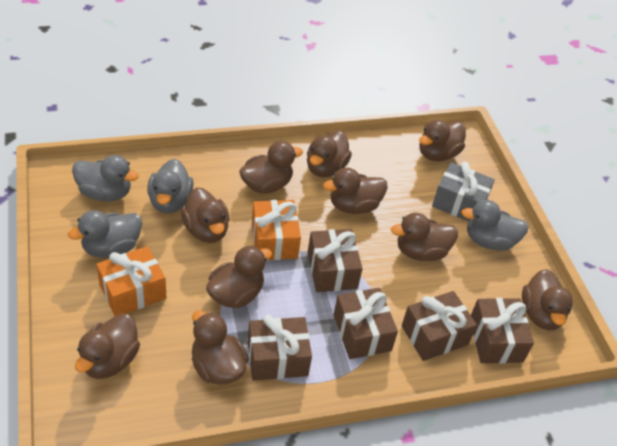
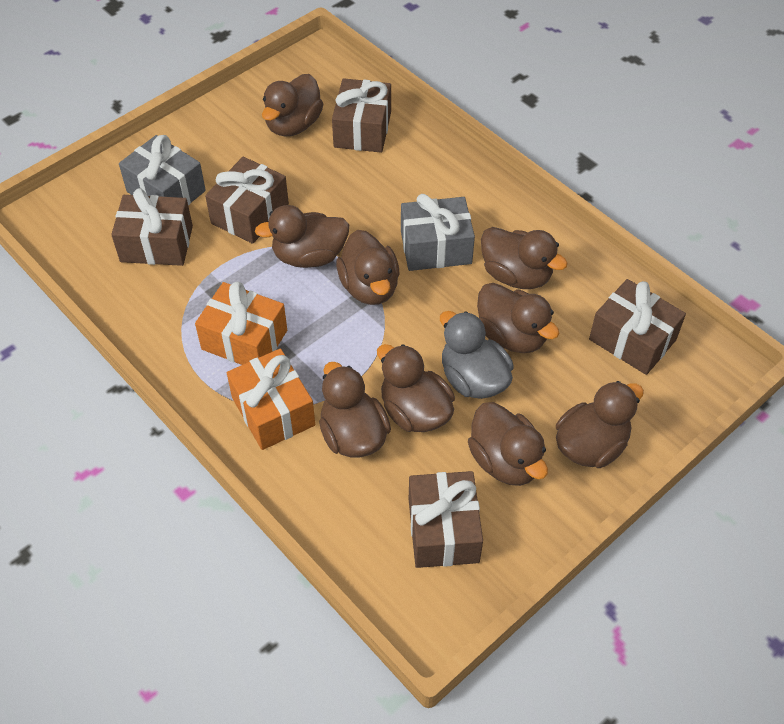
brown duck: [75,314,140,379] [181,187,230,243] [192,310,249,385] [206,245,272,308] [239,141,303,194] [307,131,352,177] [323,168,387,214] [391,213,458,261] [419,120,466,161] [522,269,573,330] = 10 -> [255,205,349,268] [262,74,323,137] [319,362,391,457] [336,230,399,305] [377,344,455,432] [468,402,548,486] [477,283,559,353] [481,227,568,289] [556,381,644,468] = 9
grey duck: [68,210,142,258] [72,155,139,202] [147,159,194,213] [461,200,529,251] = 4 -> [440,311,514,399] = 1
grey gift: [432,162,495,221] = 1 -> [119,135,206,206] [401,194,475,271] = 2

